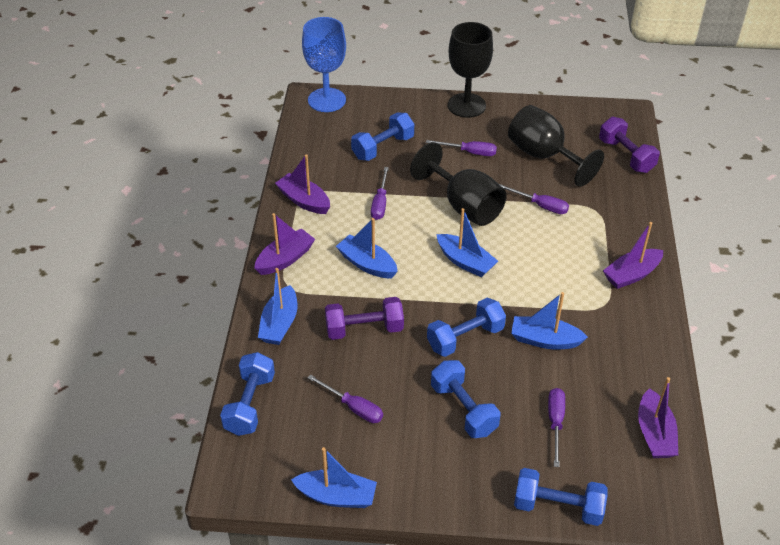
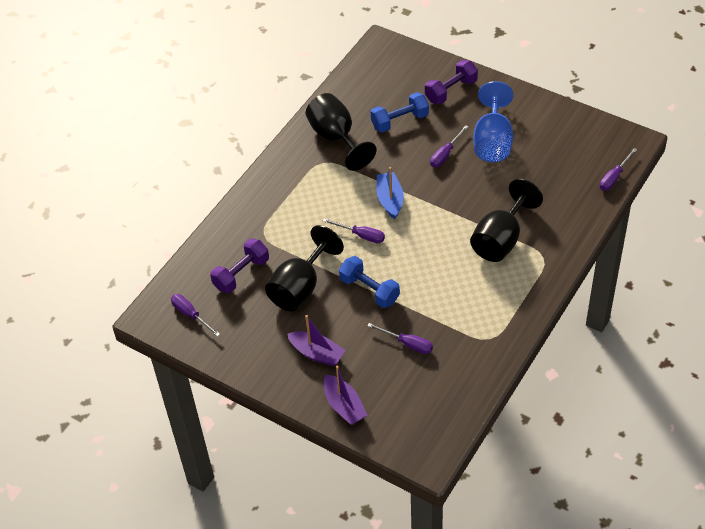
blue boat: [258,268,297,345] [291,447,377,508] [336,218,398,278] [437,208,498,277] [511,292,588,349] = 5 -> [377,167,404,219] = 1
blue dumbbell: [220,352,275,436] [351,113,414,161] [427,298,506,357] [431,360,501,438] [514,468,607,526] = 5 -> [339,256,400,308] [371,92,429,133] = 2
purple boat: [254,213,315,275] [275,154,330,214] [603,222,663,289] [638,377,678,458] = 4 -> [287,315,345,366] [324,366,367,425] = 2

